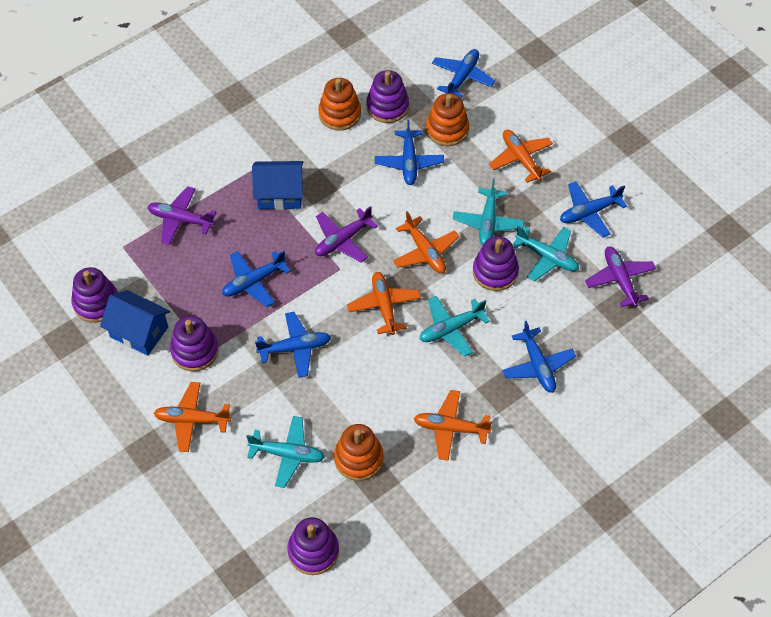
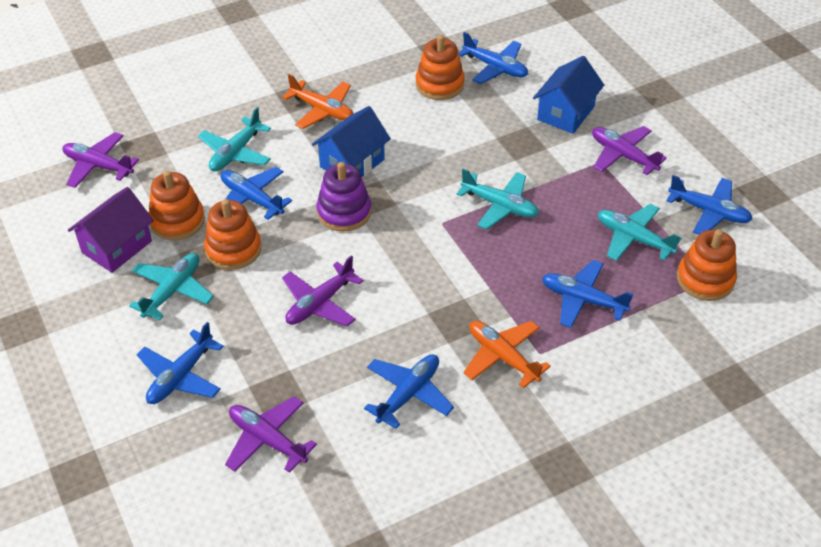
orange plane: [154,382,231,452] [347,272,421,335] [393,211,459,273] [413,390,492,461] [489,130,553,183] = 5 -> [282,74,354,129] [463,321,551,388] = 2
orange stacking toy: [318,78,361,131] [334,424,384,481] [426,93,469,146] = 3 -> [148,171,205,240] [204,199,261,270] [416,35,465,100] [677,229,737,301] = 4
purple house: none = 0 -> [68,187,154,273] = 1
purple plane: [147,186,216,245] [315,206,378,263] [585,247,656,307] = 3 -> [63,132,139,188] [225,396,317,473] [282,256,363,326] [592,126,667,175] = 4
purple stacking toy: [72,267,118,323] [170,316,218,372] [287,517,339,575] [366,70,409,123] [473,236,519,291] = 5 -> [317,162,371,232] = 1

